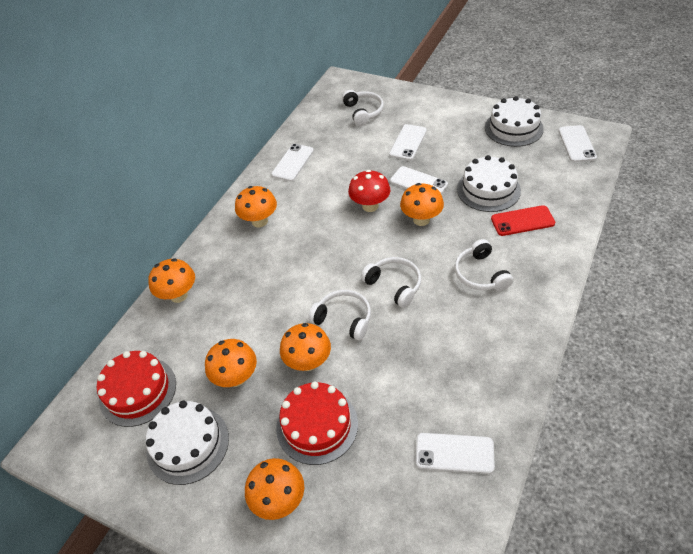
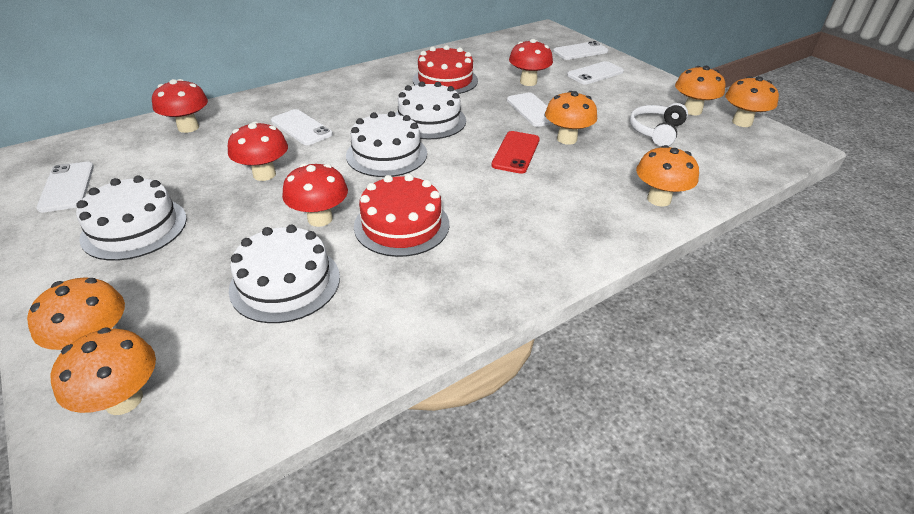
red mushroom: [348,170,390,212] = 1 -> [152,79,208,133] [228,121,288,181] [282,163,348,227] [509,39,553,86] = 4
white cake: [146,401,229,485] [457,155,521,212] [485,96,544,147] = 3 -> [76,175,187,261] [229,225,340,323] [346,111,427,177] [395,81,466,139] = 4
white headphones: [308,290,371,341] [342,90,384,126] [361,257,421,308] [455,239,513,291] = 4 -> [630,103,688,147] = 1

